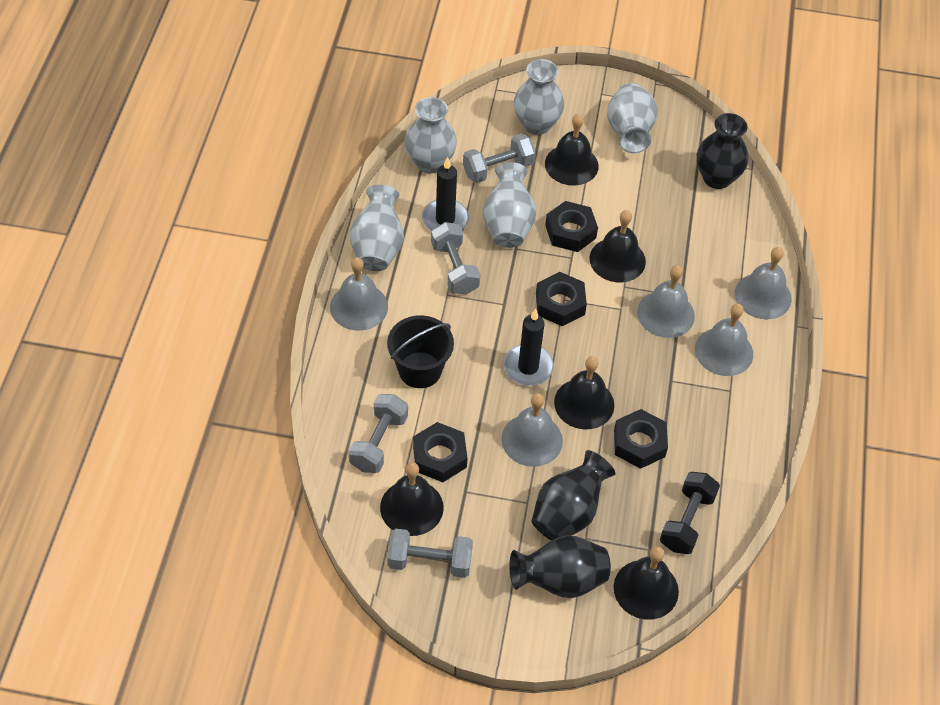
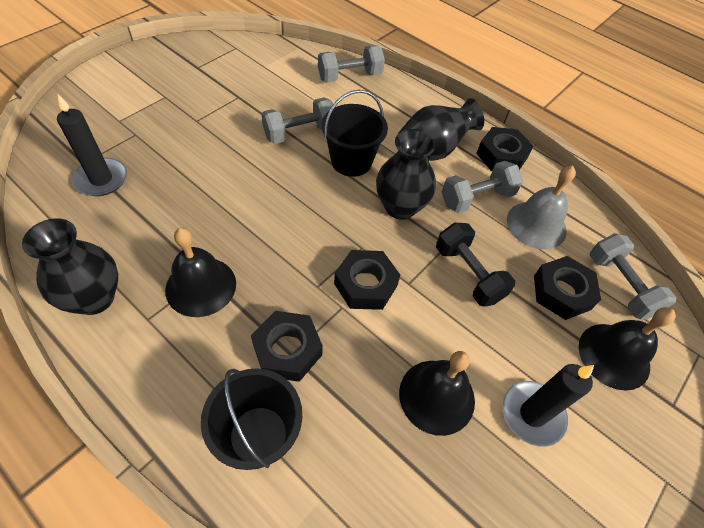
black bell: [380,462,444,536] [545,113,599,186] [554,356,614,429] [589,210,646,282] [614,546,679,620] = 5 -> [165,228,236,317] [399,351,475,436] [579,307,676,391] = 3
black bucket: [387,315,454,388] = 1 -> [201,368,302,470] [322,90,388,177] = 2
grey bell: [330,257,388,331] [501,393,563,467] [637,265,695,338] [695,303,753,376] [735,247,792,320] = 5 -> [507,166,576,250] = 1
grey vase: [350,185,404,271] [405,97,457,174] [483,162,536,248] [514,59,564,135] [607,83,658,153] = 5 -> none = 0

